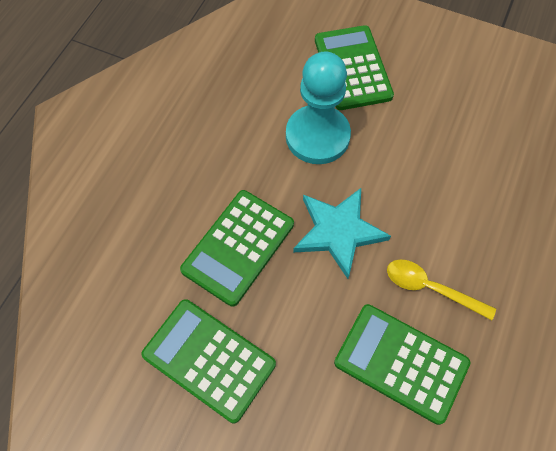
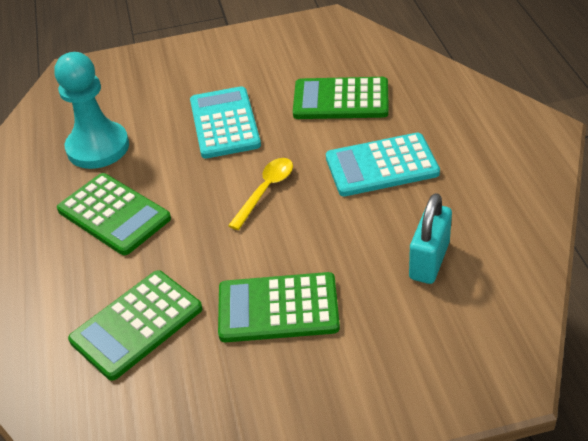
turquoise calculator: none = 0 -> [190,86,261,159] [326,133,440,196] = 2
turquoise padlock: none = 0 -> [409,193,452,284] = 1
turquoise star: [293,188,391,279] = 1 -> none = 0

